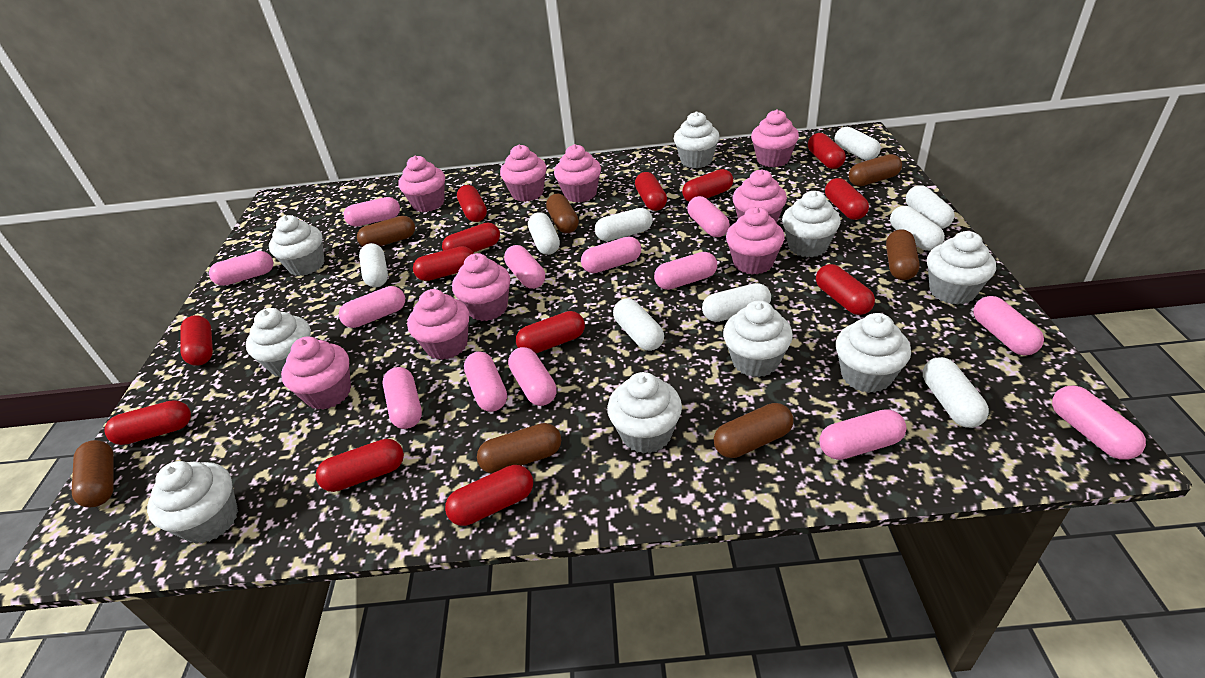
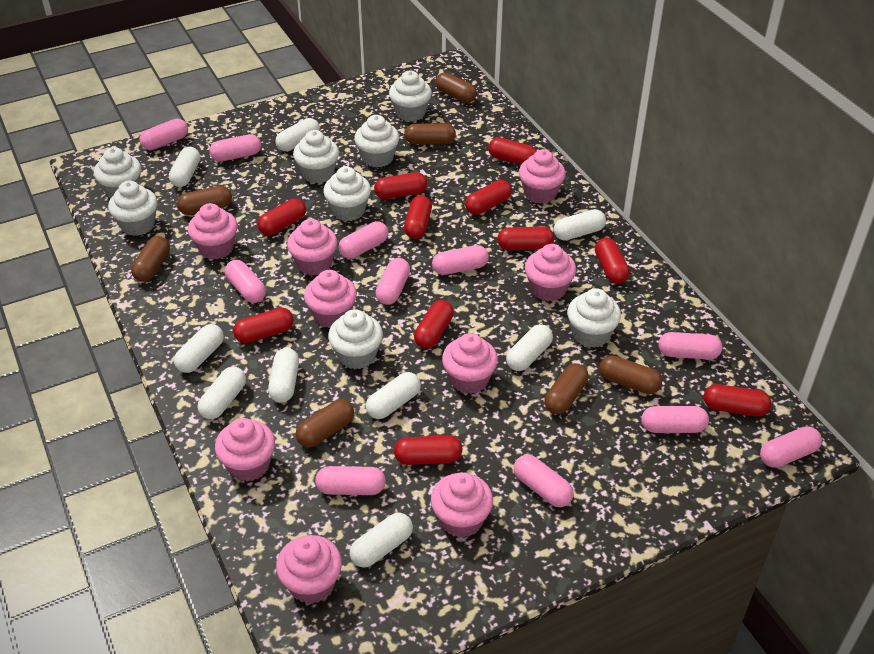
pink capsule: [209,251,273,286] [339,286,405,328] [344,197,400,227] [382,367,422,429] [464,352,507,412] [504,245,545,289] [508,347,557,406] [581,236,641,273] [654,252,717,290] [687,196,730,237] [819,409,906,460] [973,296,1044,355] [1052,386,1146,460] = 13 -> [140,119,188,150] [209,134,261,162] [225,260,266,303] [315,466,386,495] [338,221,388,259] [376,258,410,305] [432,245,489,275] [514,455,574,507] [641,406,709,433] [659,332,722,360] [760,426,822,468] = 11
red capsule: [104,400,191,445] [180,315,213,366] [316,439,404,492] [413,246,474,281] [442,223,500,253] [445,465,533,526] [457,185,487,222] [516,311,585,353] [635,172,667,211] [682,169,733,202] [808,133,846,169] [816,264,875,315] [825,178,869,220] = 13 -> [233,308,293,343] [257,198,306,235] [374,172,427,199] [394,435,463,465] [404,195,432,239] [414,300,454,349] [465,180,512,215] [488,137,537,165] [497,226,554,250] [595,238,630,284] [704,384,771,416] = 11
white cupcake: [147,461,238,544] [246,308,311,378] [269,215,324,276] [607,372,682,454] [674,111,720,168] [723,300,793,377] [782,191,841,257] [836,313,911,393] [927,231,996,305] = 9 -> [94,147,141,199] [108,181,157,236] [293,130,339,183] [323,166,371,221] [328,309,383,369] [354,115,399,168] [389,71,432,121] [567,288,621,348] = 8

